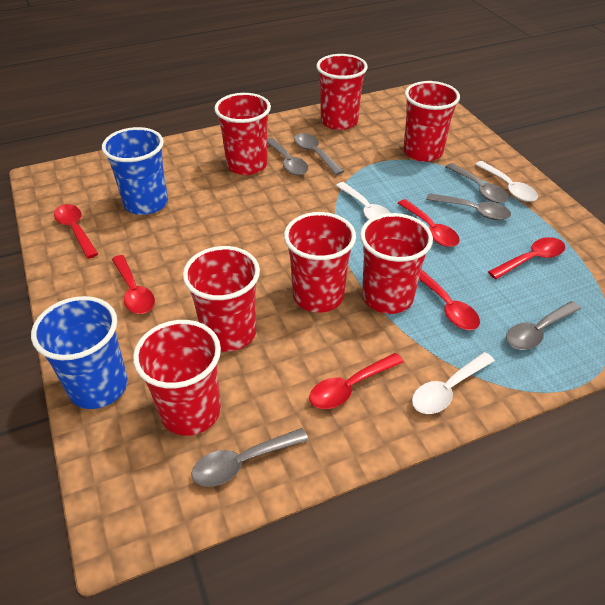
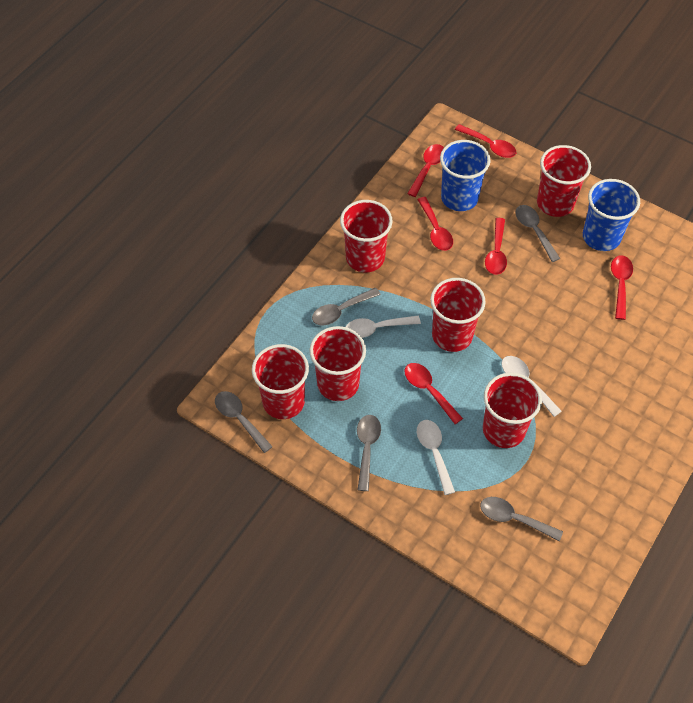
grey spoon: [191,428,309,487] [267,138,308,175] [294,133,344,175] [426,193,511,220] [445,163,509,203] [506,301,581,350] = 6 -> [215,391,273,453] [312,288,381,326] [357,415,381,491] [480,497,563,541] [515,205,560,262] = 5
red cup: [133,320,221,436] [183,246,260,352] [214,93,271,175] [284,212,356,313] [316,54,368,130] [360,213,433,314] [403,81,460,162] = 7 -> [252,344,309,419] [310,326,366,401] [340,200,393,273] [430,278,486,352] [483,373,542,448] [537,145,591,217] = 6

